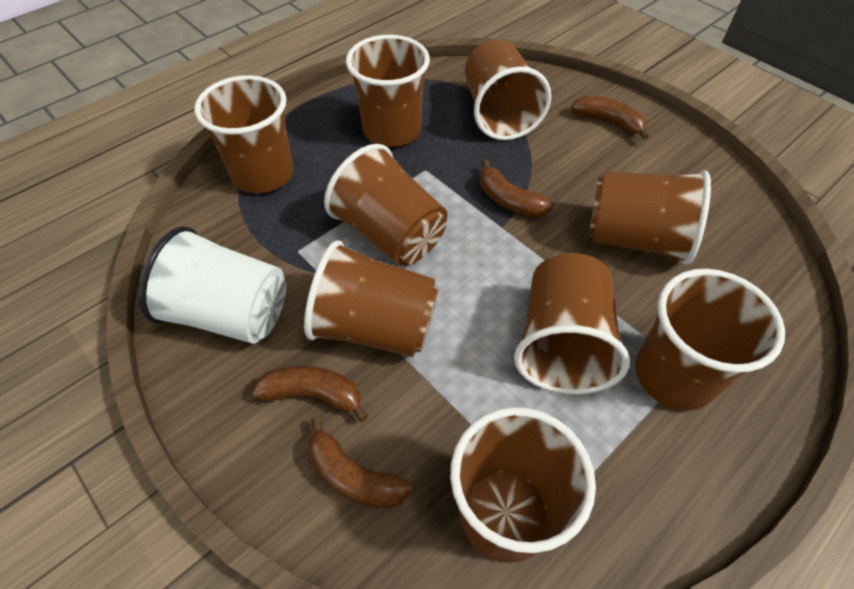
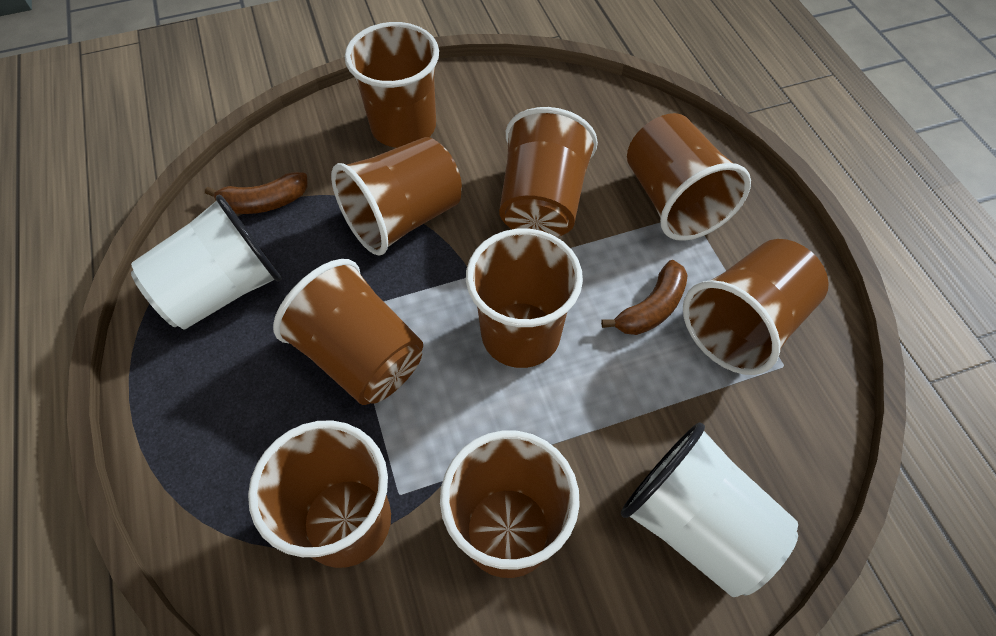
brown banana: [252,365,368,422] [308,417,412,508] [480,159,554,217] [571,96,649,140] = 4 -> [205,172,308,214] [601,260,688,335] = 2
white cup: [139,226,286,344] = 1 -> [131,195,281,330] [621,422,798,597] = 2

